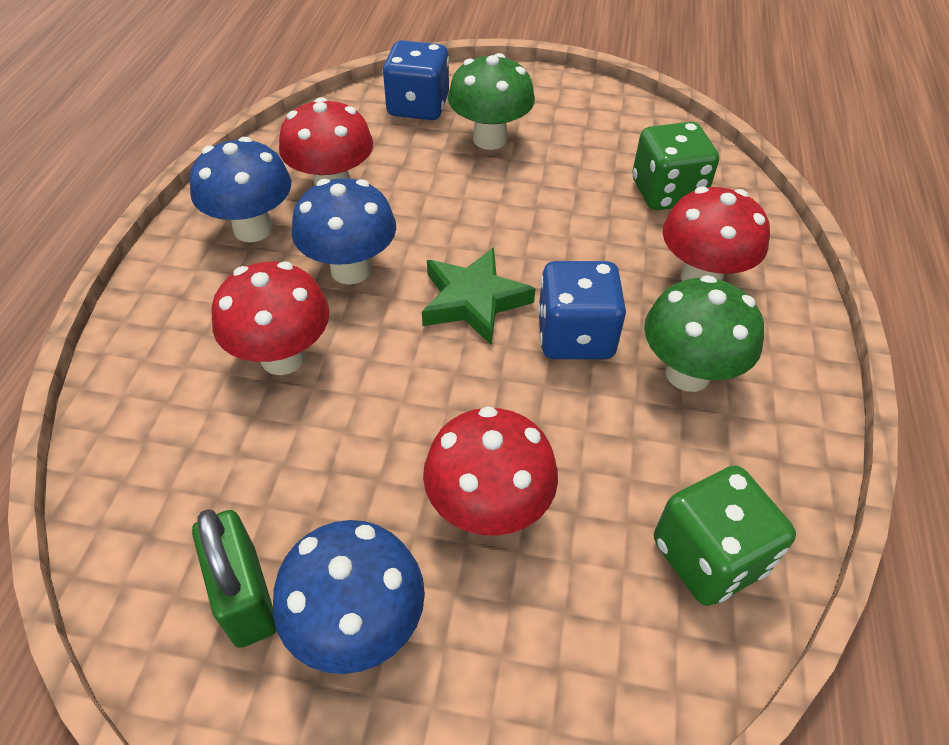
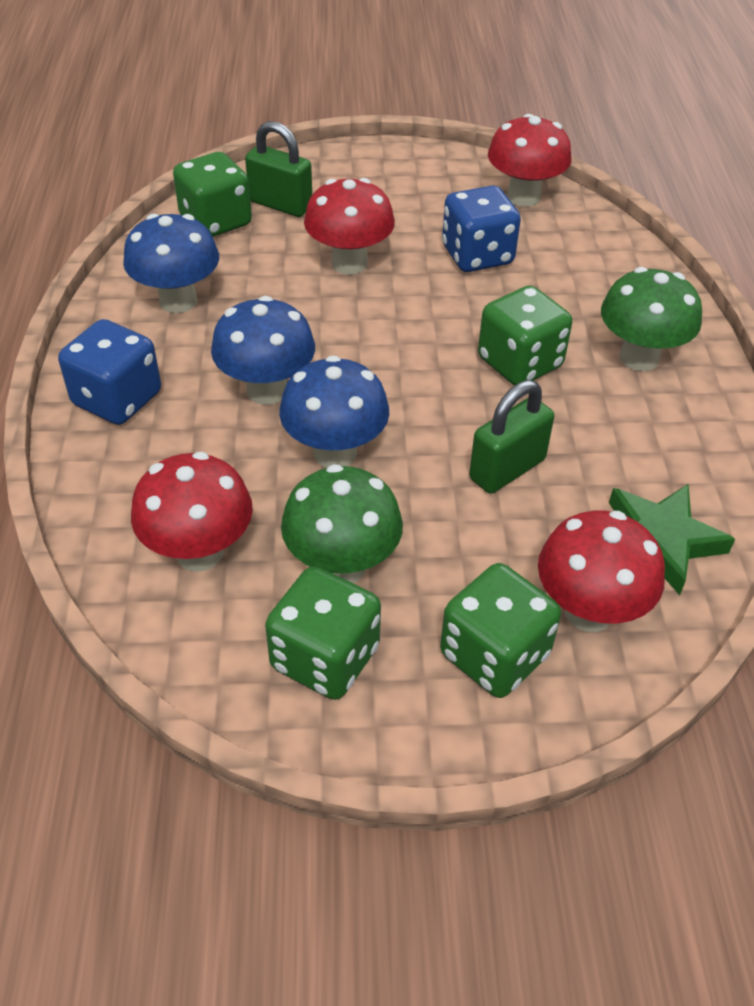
green dice: [632,122,719,210] [654,465,796,606] = 2 -> [173,152,252,237] [265,566,381,700] [440,563,561,698] [478,285,572,385] = 4
green padlock: [192,509,276,648] = 1 -> [245,121,312,217] [469,380,554,494] = 2

